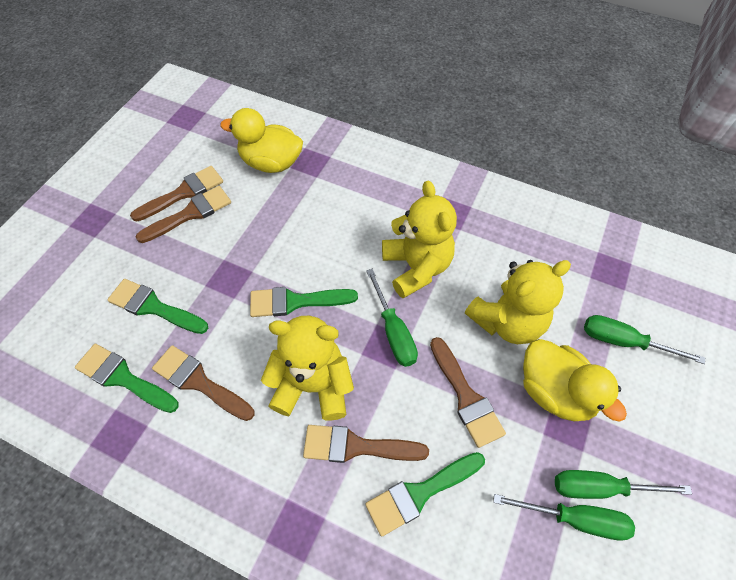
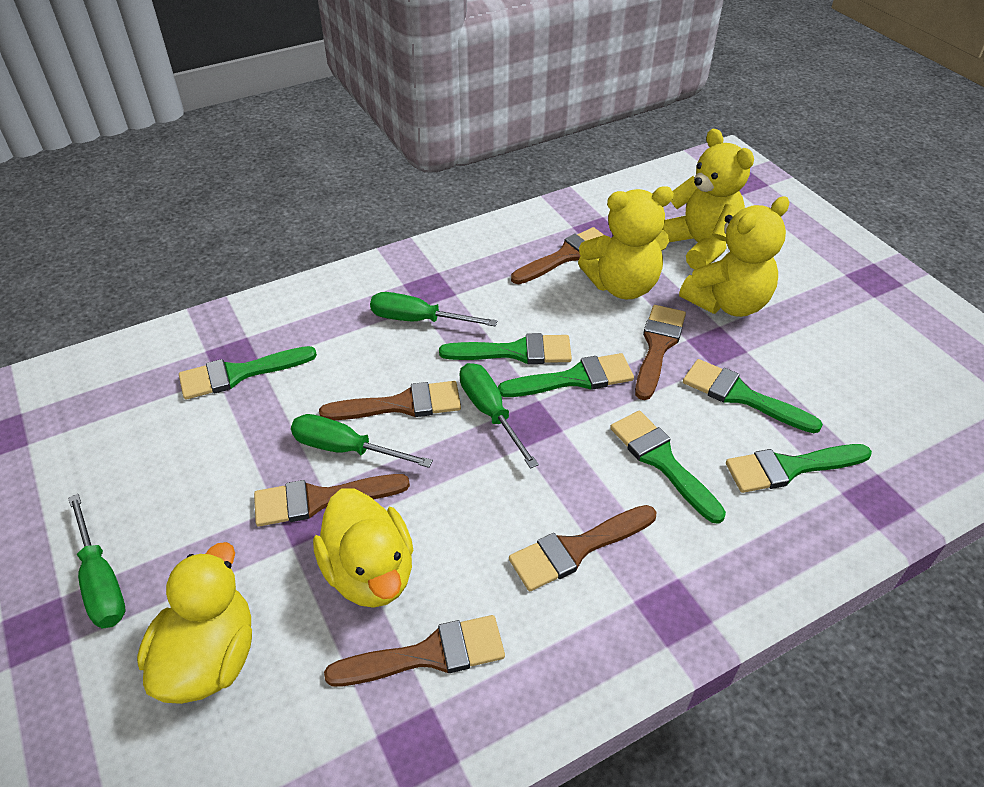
brown brush: [130,166,223,221] [136,186,231,243] [152,345,254,421] [303,425,429,463] [430,337,506,448] = 5 -> [254,474,410,526] [319,381,461,420] [324,615,505,686] [509,505,657,591] [511,227,604,284] [635,305,686,400] = 6
green brush: [75,344,179,413] [107,279,208,334] [250,287,358,317] [365,452,485,537] = 4 -> [179,346,317,400] [439,333,572,364] [498,353,634,397] [610,411,726,524] [683,359,823,433] [726,444,872,493] = 6

